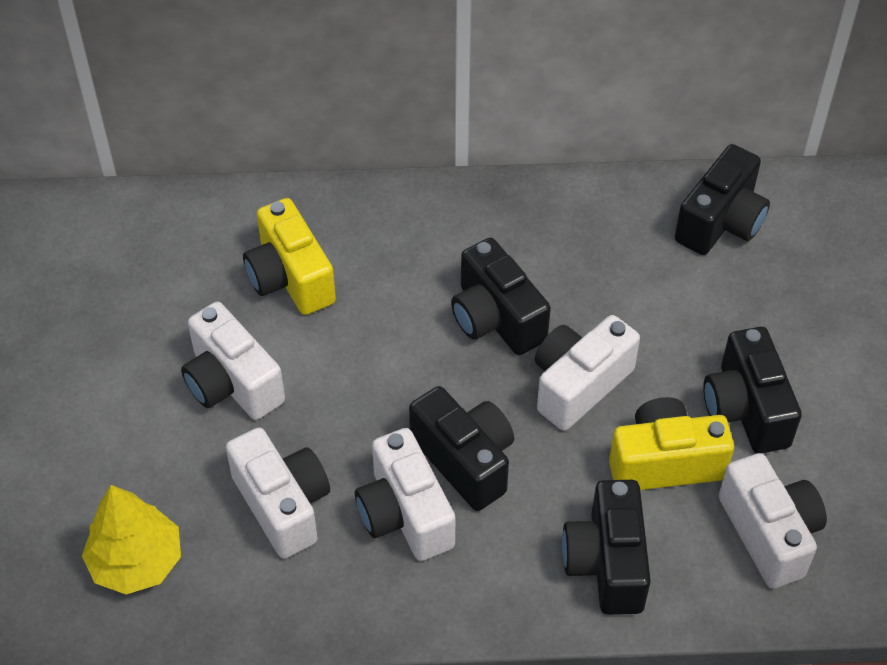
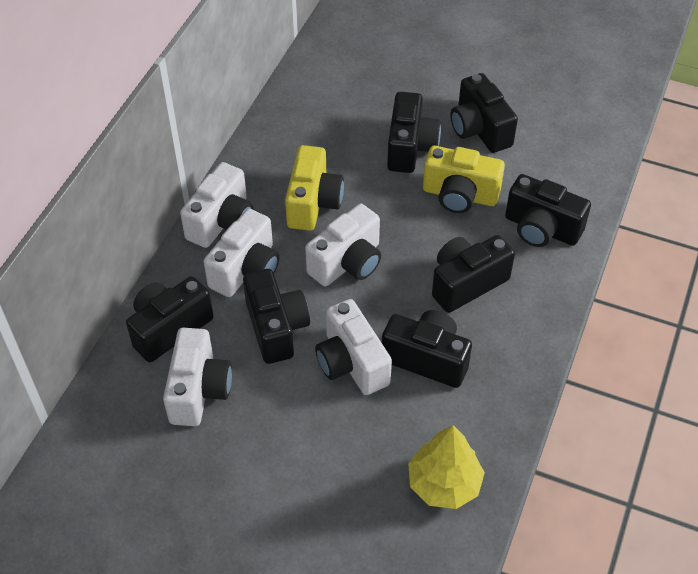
black camera: [409,386,514,511] [451,238,551,355] [562,480,651,615] [675,144,770,255] [703,327,802,453] = 5 -> [126,276,214,362] [243,269,310,364] [382,310,472,388] [387,92,441,173] [432,235,515,313] [451,73,518,153] [505,174,591,247] = 7

